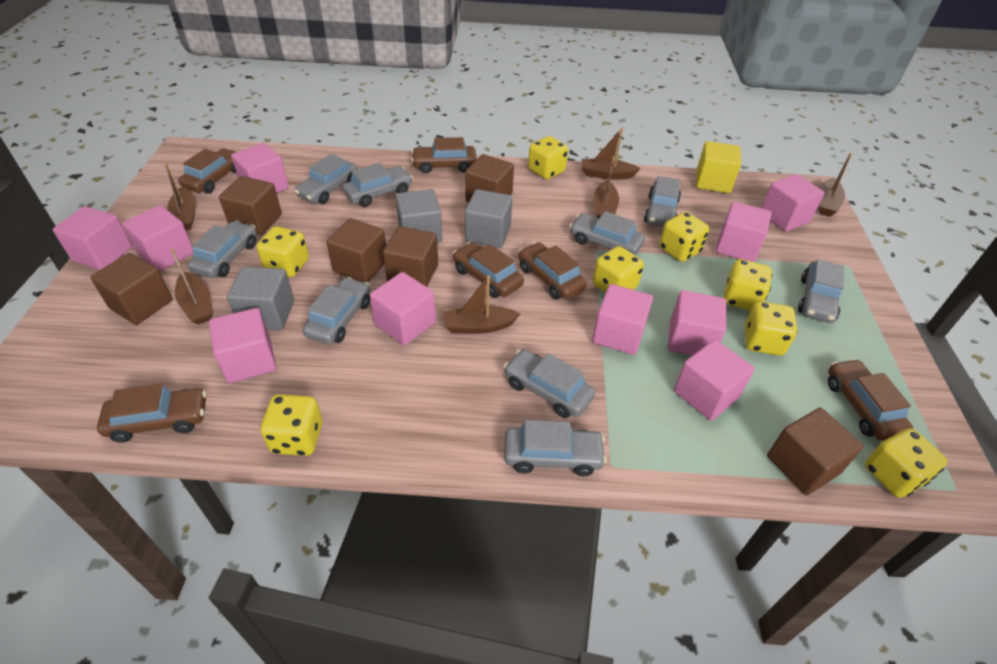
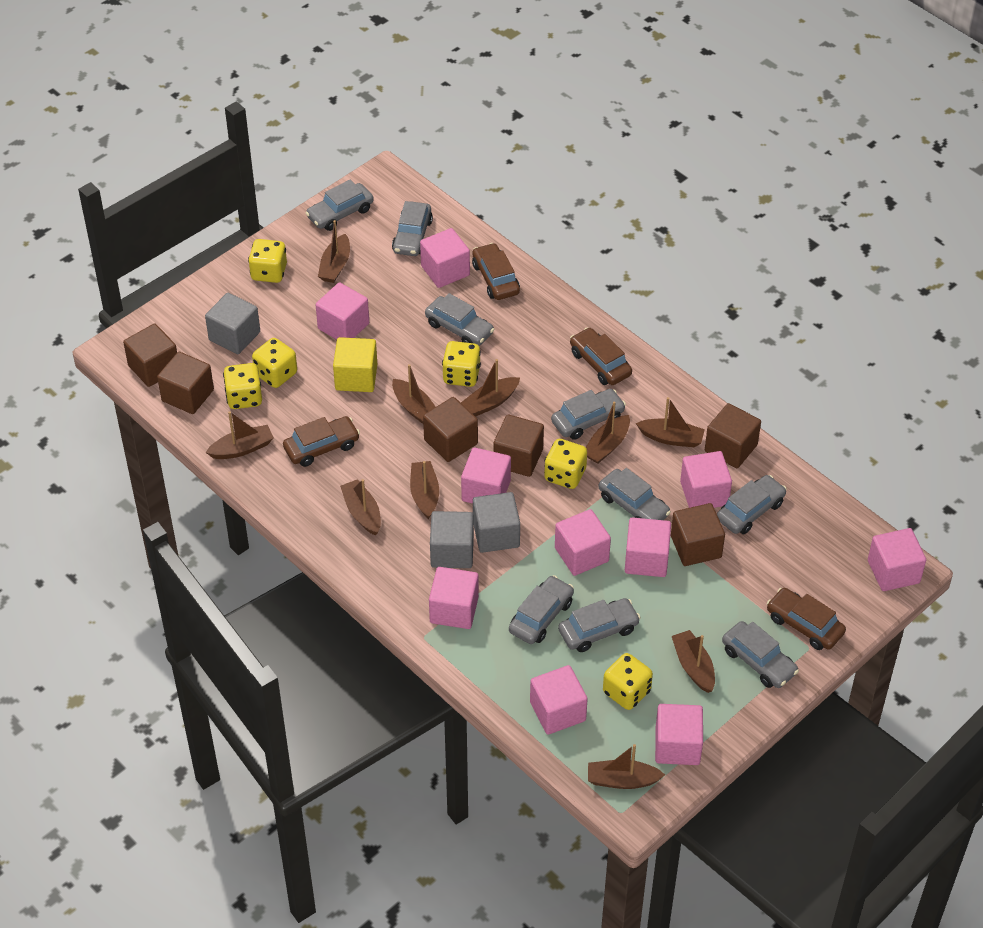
brown boat: [164,162,196,230] [171,249,213,325] [443,275,520,334] [581,128,641,180] [593,156,619,218] [819,153,852,217] = 6 -> [205,411,274,459] [318,220,350,283] [340,479,381,536] [392,364,435,424] [410,461,439,519] [461,359,520,417] [586,401,630,464] [588,744,665,789] [636,397,705,447] [672,630,715,693] = 10
brown car: [97,384,206,443] [178,148,237,193] [411,137,477,173] [453,242,524,298] [518,242,587,300] [828,359,913,441] = 6 -> [283,416,360,467] [472,243,520,300] [570,327,632,385] [767,588,846,650] = 4
yellow dice: [257,226,309,277] [260,394,323,456] [528,136,568,179] [593,246,644,293] [659,212,709,262] [723,259,772,311] [745,301,797,356] [865,428,947,498] = 8 -> [223,363,262,409] [248,239,287,283] [252,338,297,388] [442,341,481,387] [544,439,587,489] [603,653,653,710] = 6

